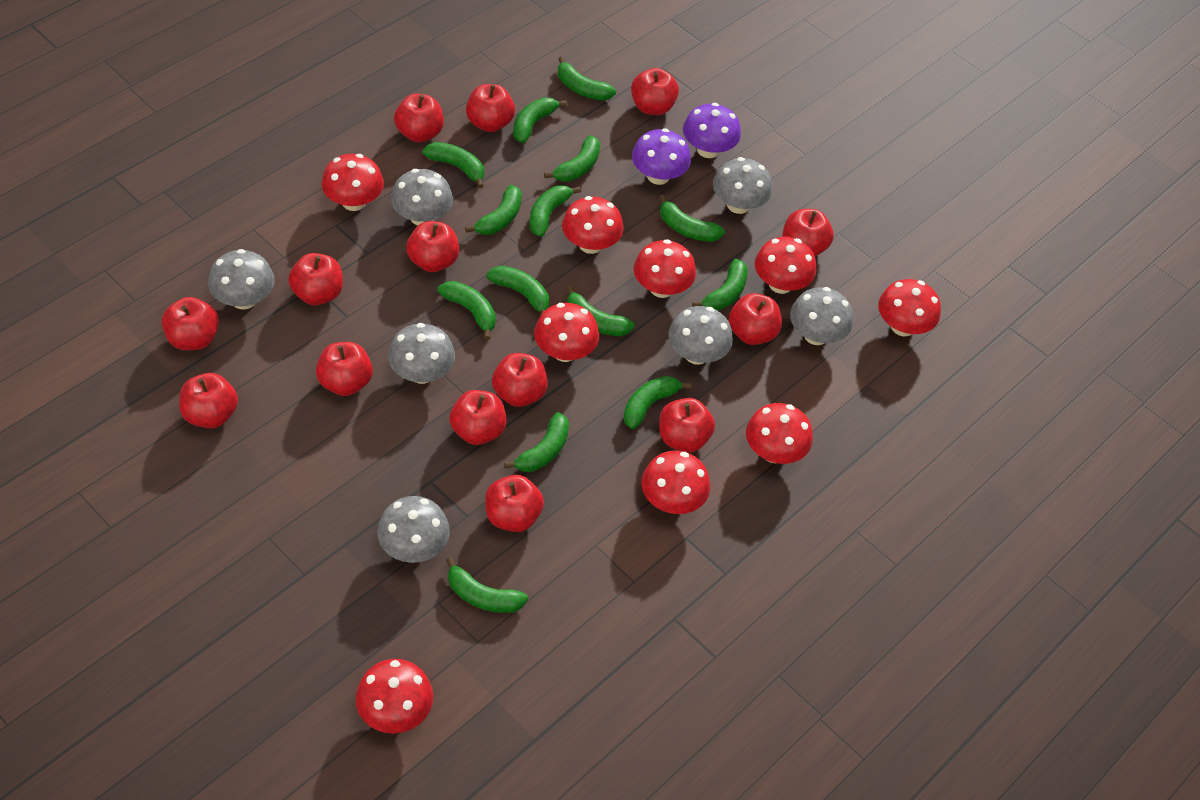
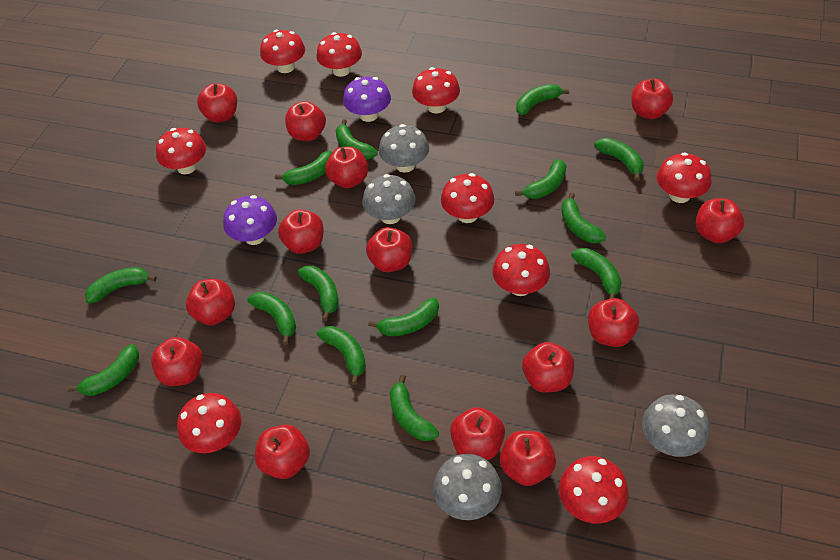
grey mushroom: [208,249,275,310] [377,496,450,563] [388,323,455,384] [391,169,453,225] [668,306,733,365] [713,157,772,214] [790,287,853,345] = 7 -> [362,174,416,224] [379,124,429,173] [433,454,502,520] [642,394,710,457] = 4

